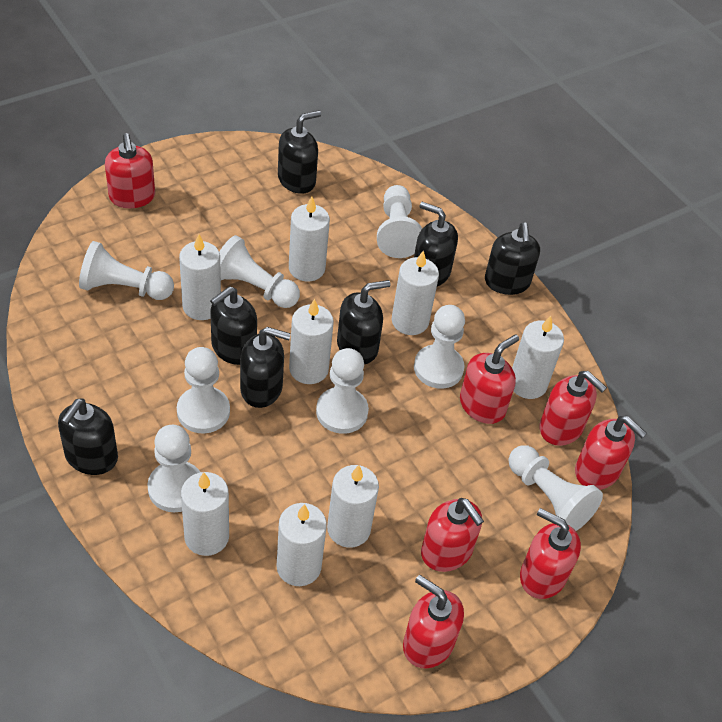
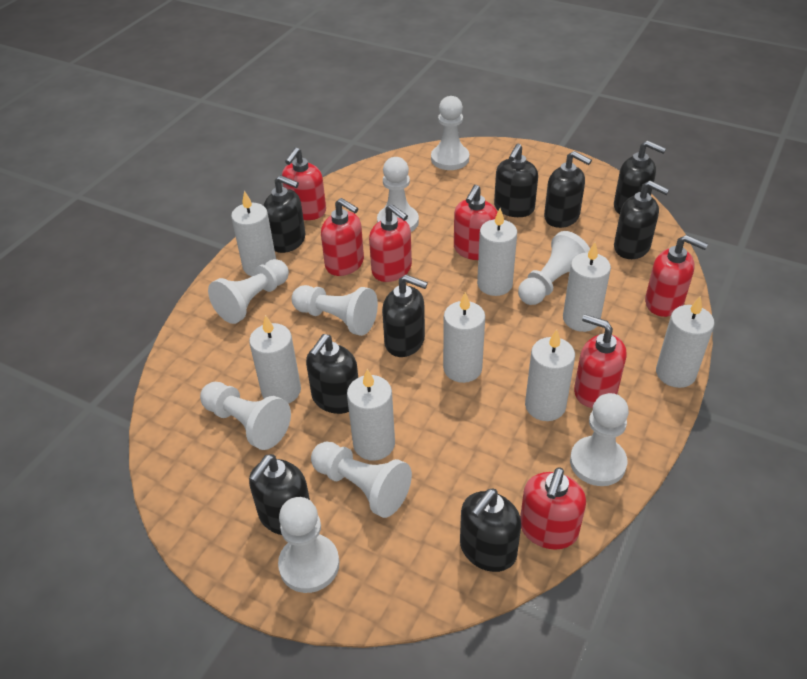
black soap dispenser: [58,398,118,475] [210,286,257,365] [240,327,291,408] [278,110,321,194] [337,280,391,364] [414,202,458,286] [485,222,540,295] = 7 -> [249,454,310,535] [263,175,305,253] [306,334,358,414] [382,275,428,357] [460,489,521,572] [494,144,538,217] [544,151,592,228] [614,141,666,214] [614,180,670,259] = 9
white pawn: [79,241,174,300] [148,425,200,512] [177,347,230,434] [219,235,300,308] [316,348,369,434] [377,185,422,258] [414,305,465,389] [508,445,603,531] = 8 -> [200,382,291,450] [208,259,289,324] [278,497,340,593] [292,285,378,336] [311,442,412,518] [377,157,419,232] [431,96,469,170] [518,231,590,305] [570,393,629,486] = 9

